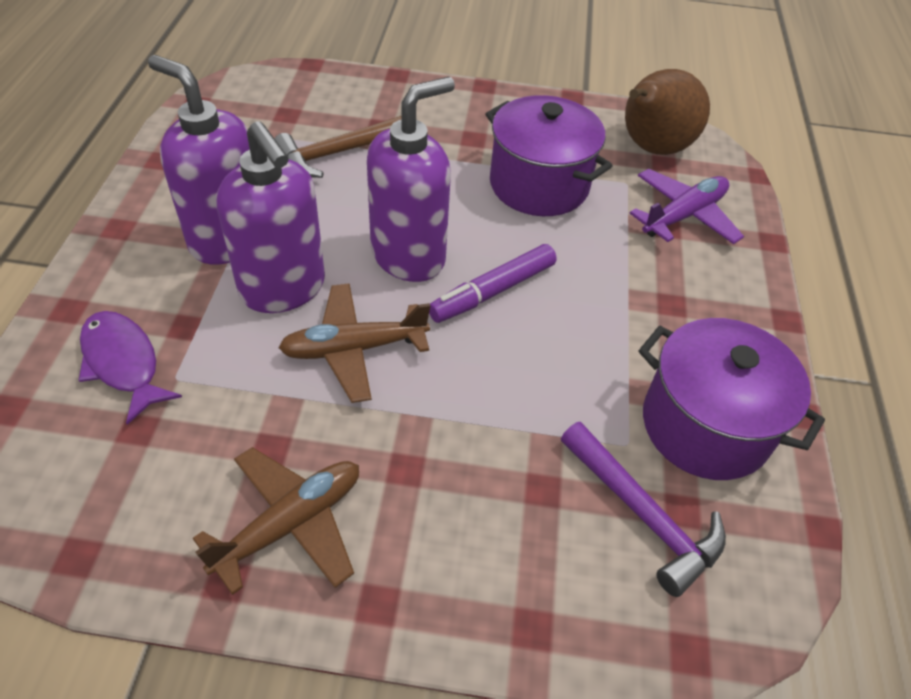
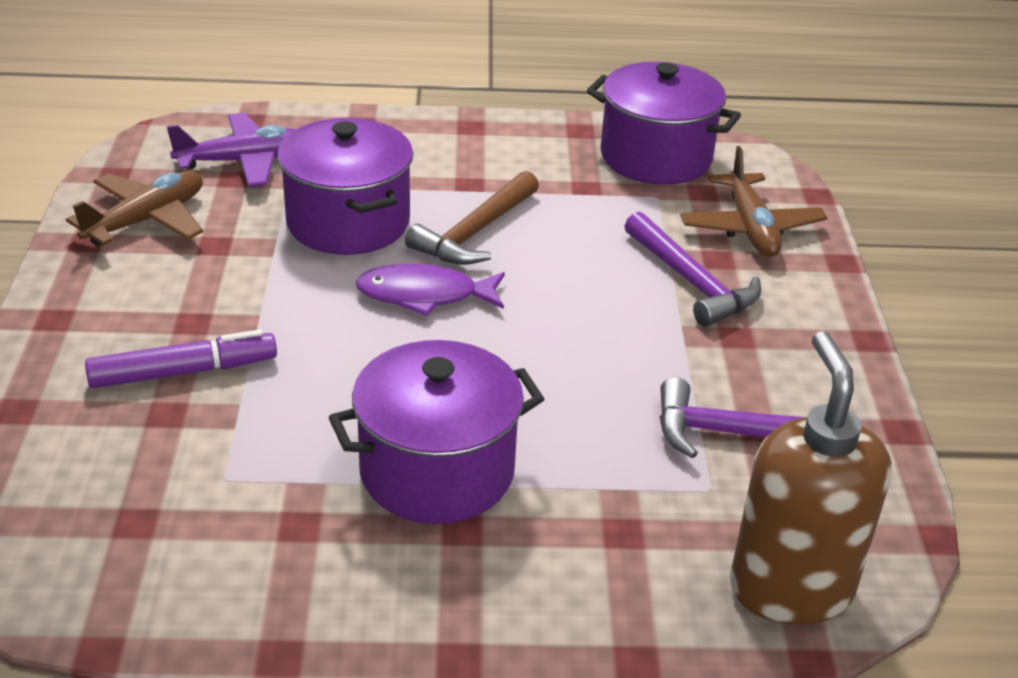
brown pear: [625,69,710,155] = 1 -> none = 0
brown soap dispenser: none = 0 -> [730,331,892,625] = 1
purple hammer: [561,422,726,597] = 1 -> [625,212,761,327] [660,377,862,458] = 2
purple pot: [486,95,612,216] [639,318,825,480] = 2 -> [277,118,413,255] [329,340,544,524] [587,62,741,185] = 3
purple soap dispenser: [148,55,250,265] [216,121,325,313] [367,77,455,282] = 3 -> none = 0

